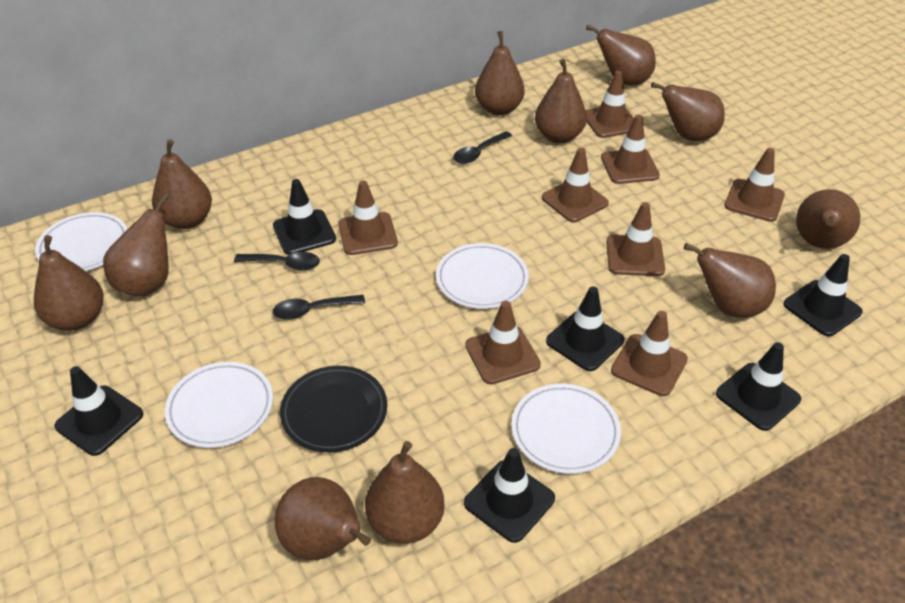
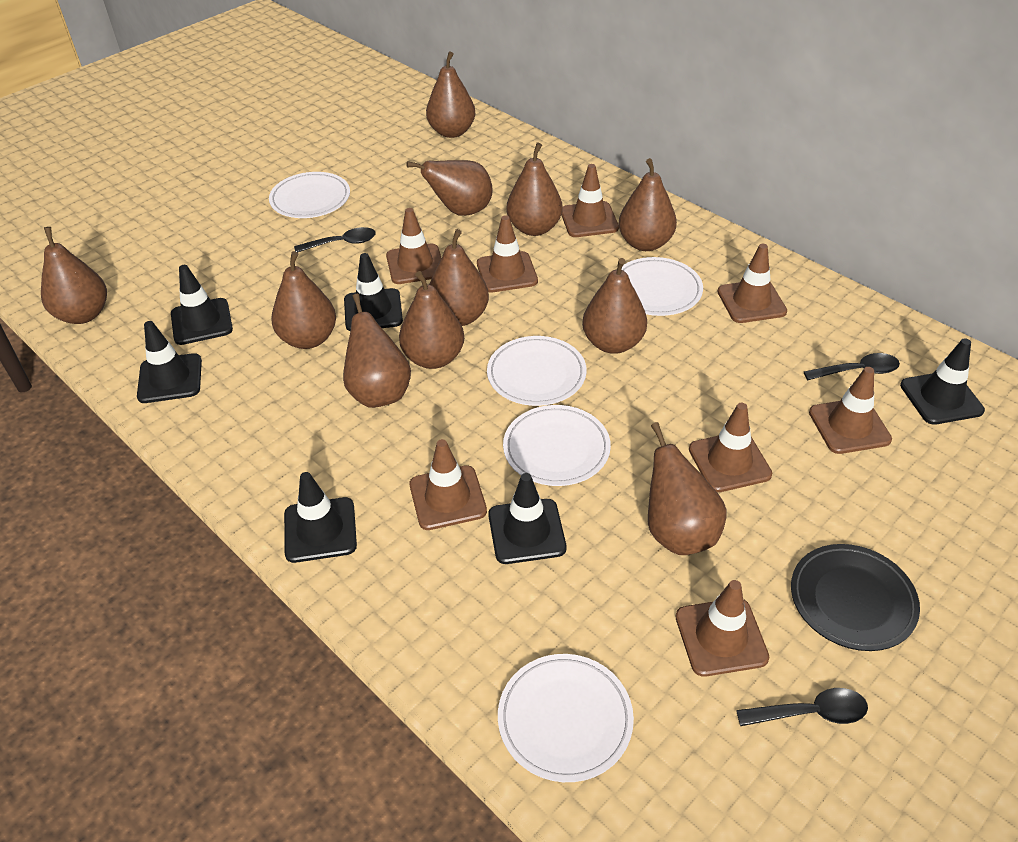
white plate: [35,212,127,271] [165,362,273,448] [436,243,529,309] [511,384,621,474] = 4 -> [269,172,350,218] [487,336,587,406] [498,654,634,782] [503,405,611,486] [622,257,703,316] = 5

